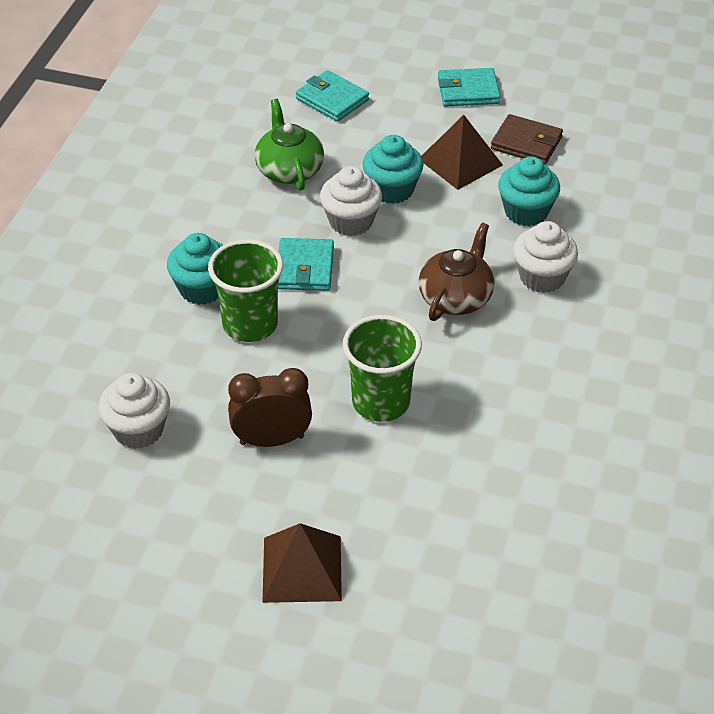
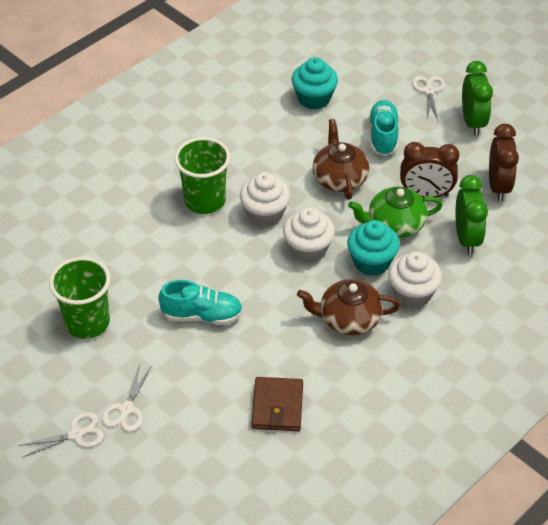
brown clock: [228,368,312,447] = 1 -> [400,142,460,198] [489,124,519,201] = 2
brown pyramid: [262,523,342,603] [421,115,503,190] = 2 -> none = 0
brown teapot: [418,223,495,321] = 1 -> [297,279,401,335] [312,119,370,200] = 2
green clock: none = 0 -> [455,175,488,255] [462,61,493,136] = 2
turquoise cupcake: [167,233,223,305] [362,135,423,204] [498,156,560,226] = 3 -> [292,57,338,110] [347,220,400,276] = 2
turquoise shoe: none = 0 -> [158,280,243,325] [368,100,399,156] = 2
turquoise wallet: [278,238,334,291] [296,70,369,122] [438,68,500,107] = 3 -> none = 0
white scissors: none = 0 -> [18,412,104,458] [102,363,152,432] [412,76,445,121] = 3

